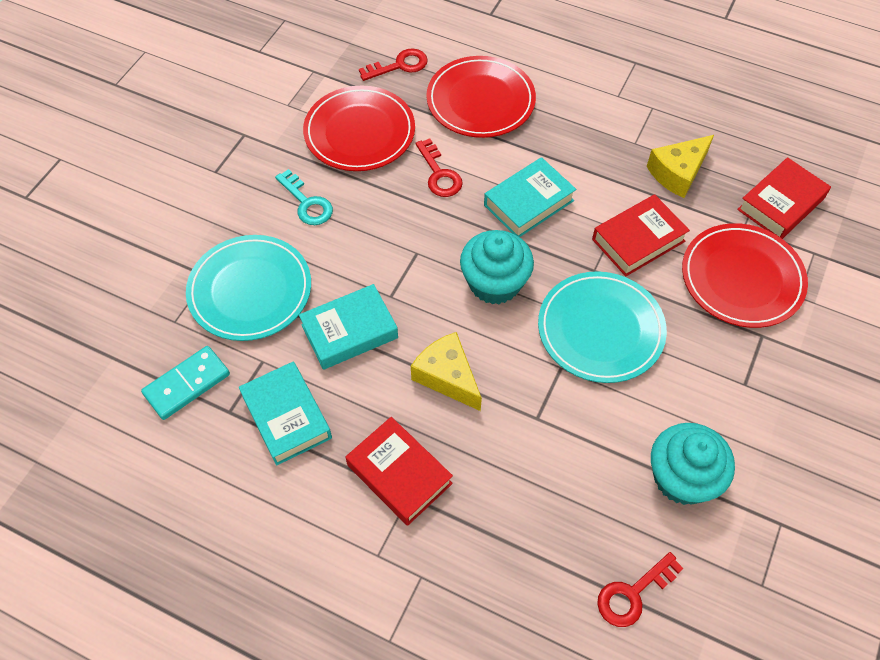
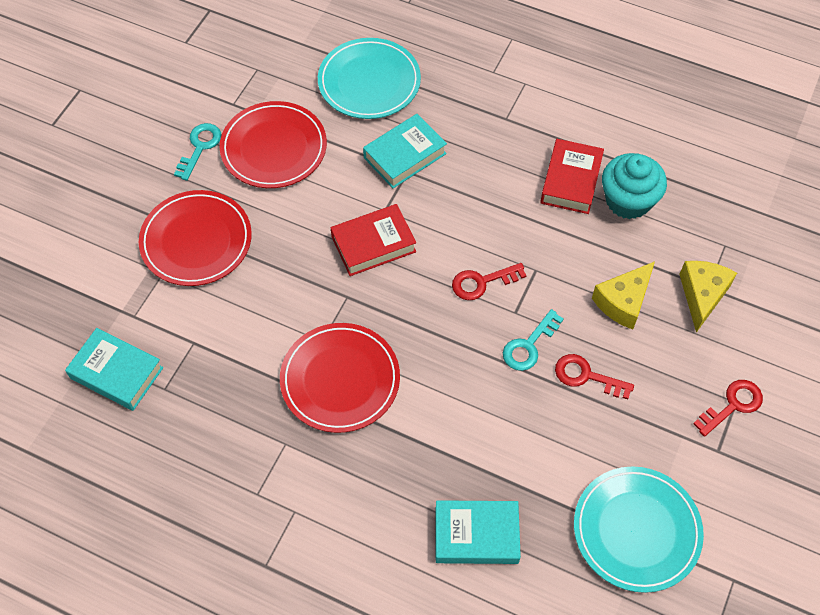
red book: [346,417,453,526] [592,194,690,277] [737,157,831,239] = 3 -> [331,204,416,276] [540,139,604,214] = 2
turquoise cupcake: [460,230,534,305] [651,423,735,505] = 2 -> [602,153,667,219] = 1
turquoise domino: [141,346,230,420] = 1 -> none = 0
turquoise key: [275,169,333,225] = 1 -> [174,123,221,181] [503,309,564,371] = 2

